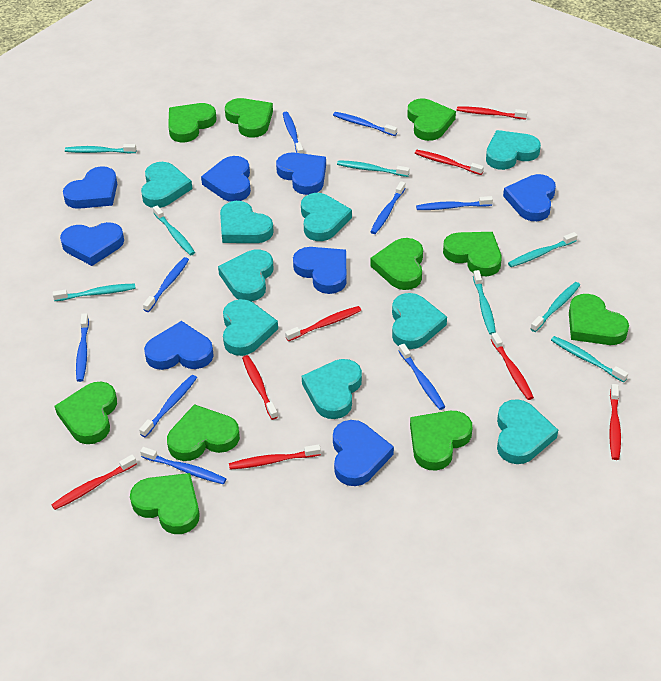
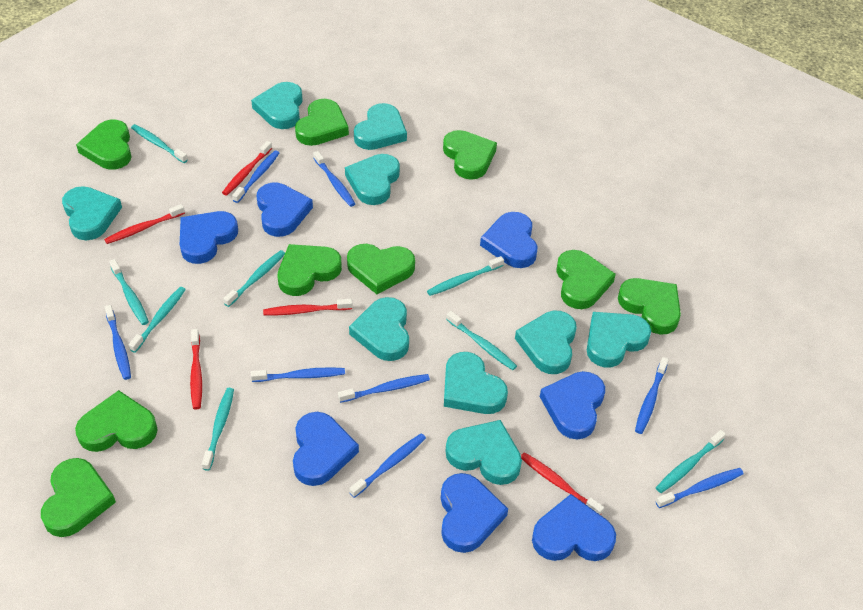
blue heart: [60,222,124,266] [63,166,117,209] [144,321,214,370] [201,156,251,202] [276,153,326,195] [293,247,347,294] [333,420,394,486] [503,174,556,221] = 8 -> [180,211,238,264] [257,183,313,237] [293,412,359,486] [441,473,508,553] [480,212,538,268] [532,494,616,561] [540,371,605,440] = 7
blue toothbrush: [76,313,89,382] [139,375,197,437] [140,447,226,484] [143,257,189,312] [283,112,303,154] [333,112,397,136] [370,181,405,234] [399,344,445,410] [416,196,493,210] = 9 -> [105,305,131,380] [232,150,279,203] [251,367,345,382] [313,151,355,207] [338,374,430,403] [349,433,426,498] [635,357,669,434] [656,468,744,508] = 8
green heart: [55,382,117,444] [130,473,200,534] [167,404,240,461] [168,103,217,142] [225,98,273,137] [370,238,423,290] [408,99,456,141] [410,411,472,471] [443,232,502,276] [569,294,629,345] = 10 -> [41,458,116,537] [75,390,158,452] [76,120,132,170] [278,244,342,296] [295,99,349,146] [347,244,415,294] [443,130,497,180] [556,250,616,309] [618,278,681,335] = 9
red toothbrush: [51,454,137,510] [229,444,321,470] [242,355,278,420] [285,306,361,341] [415,150,484,175] [457,106,528,120] [490,332,534,400] [609,384,621,460] = 8 -> [104,204,185,244] [190,329,202,409] [222,141,272,195] [263,299,353,315] [521,452,604,515] = 5

